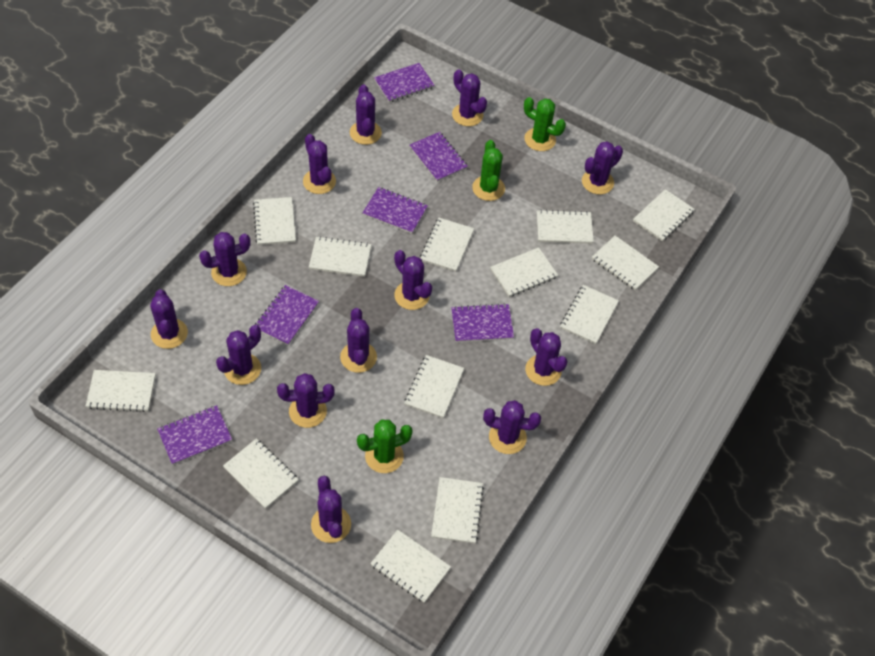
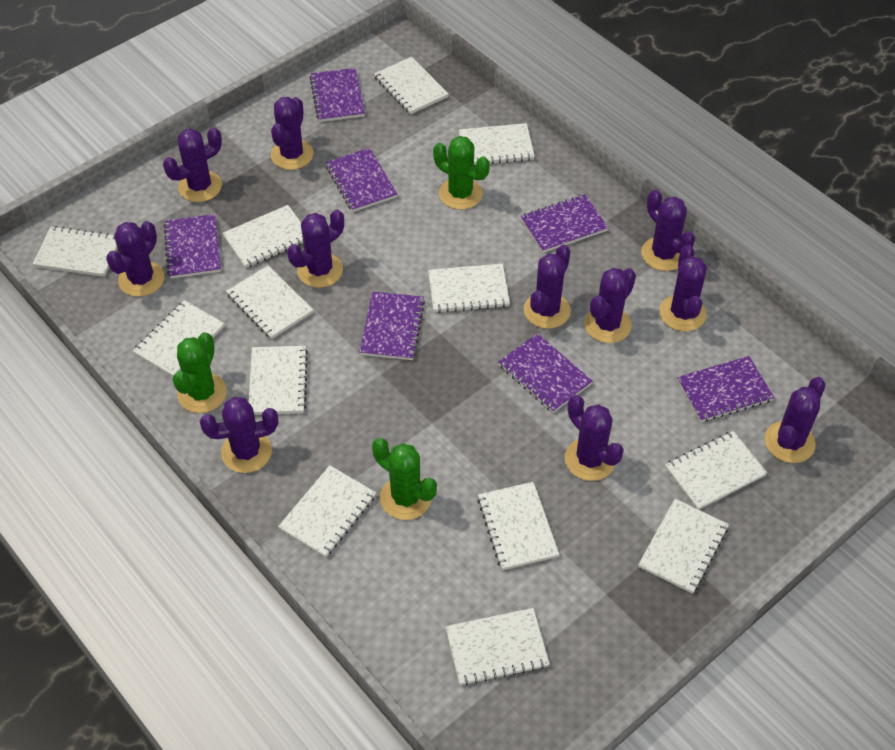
purple cactus: [150,289,188,349] [199,232,251,286] [216,325,261,385] [277,373,335,428] [303,134,336,194] [311,476,351,543] [340,308,377,373] [350,84,382,145] [394,250,432,310] [452,69,487,126] [483,400,541,454] [525,328,568,386] [582,141,623,194] = 13 -> [106,221,165,297] [163,127,222,202] [200,397,278,473] [271,97,313,170] [287,209,344,288] [524,245,571,329] [565,395,624,481] [584,268,636,343] [641,190,695,271] [659,245,707,331] [765,377,826,463] = 11
purple notebook: [157,405,232,465] [255,285,319,345] [363,187,428,234] [374,63,435,102] [409,132,468,182] [451,303,514,342] = 6 -> [163,214,221,278] [309,68,365,122] [325,148,398,212] [360,292,425,360] [498,333,592,413] [520,194,608,253] [677,356,774,422] = 7

